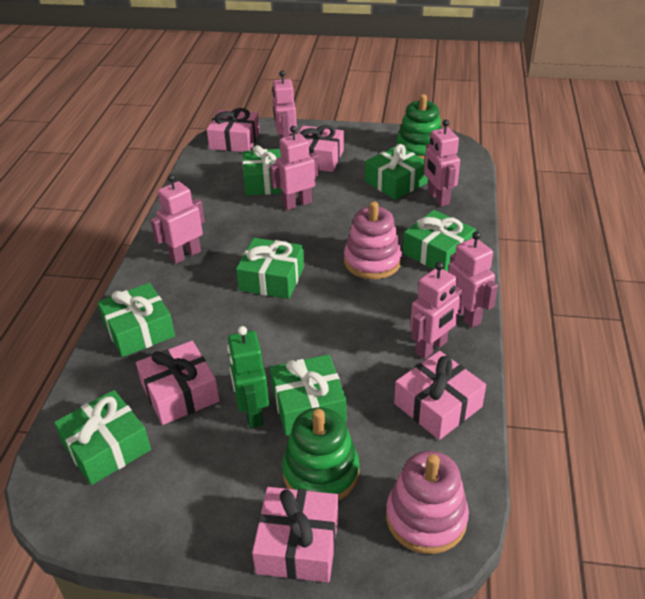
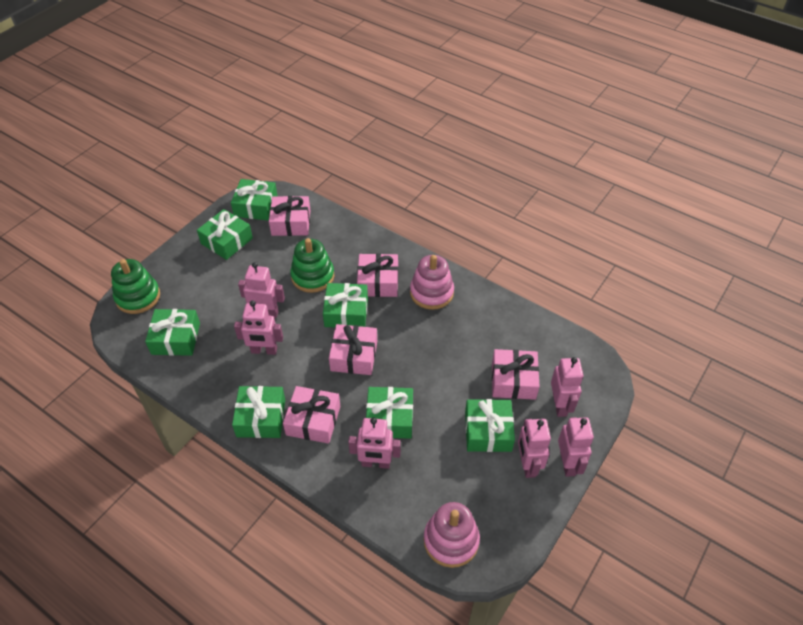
green robot: [227,326,269,428] = 1 -> none = 0

